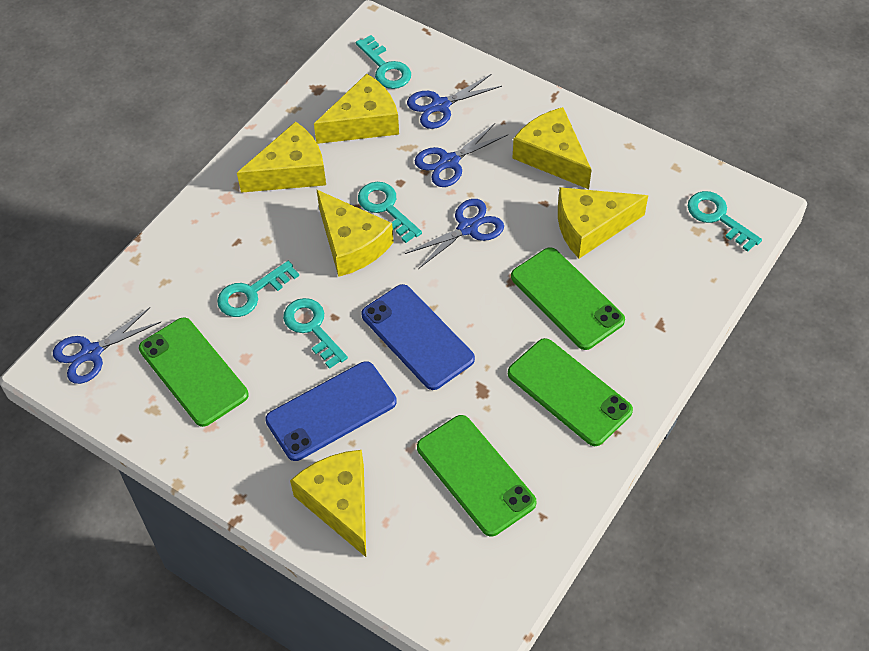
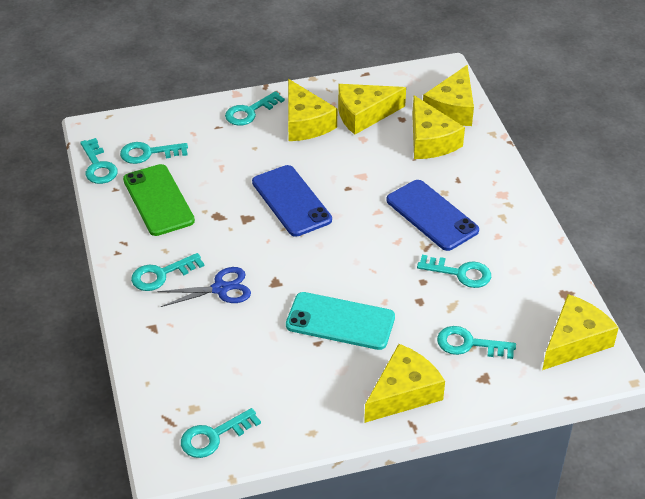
blue scissors: [53,307,161,384] [405,199,504,269] [407,74,502,129] [415,123,508,187] = 4 -> [157,267,251,307] = 1
green phone: [139,317,248,427] [417,415,537,537] [508,338,633,446] [511,247,625,350] = 4 -> [123,164,195,236] = 1
turquoise key: [217,261,299,317] [283,298,348,369] [356,35,411,89] [358,182,422,243] [688,191,762,252] = 5 -> [80,138,118,184] [120,142,188,164] [131,253,204,291] [181,408,261,458] [225,91,285,126] [417,255,491,288] [437,326,516,359] = 7
turquoise phone: none = 0 -> [286,292,395,350] = 1

